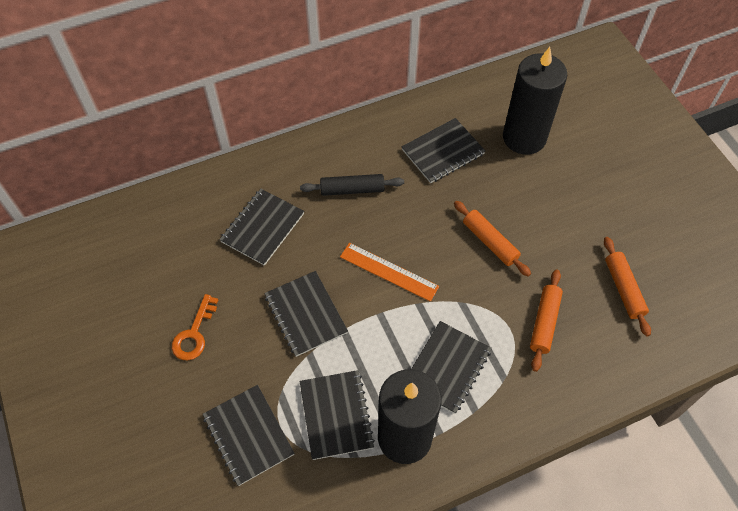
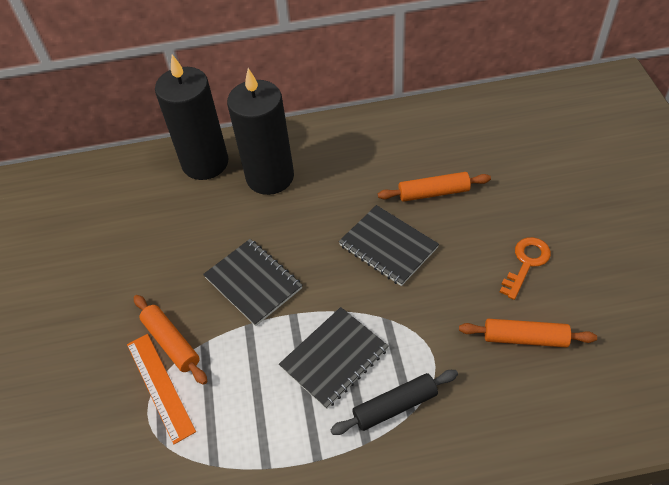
black notebook: [203,385,295,486] [219,189,304,266] [264,271,348,357] [300,370,375,460] [402,118,485,183] [411,321,492,414] = 6 -> [203,239,303,326] [279,307,389,409] [339,205,439,286] = 3

